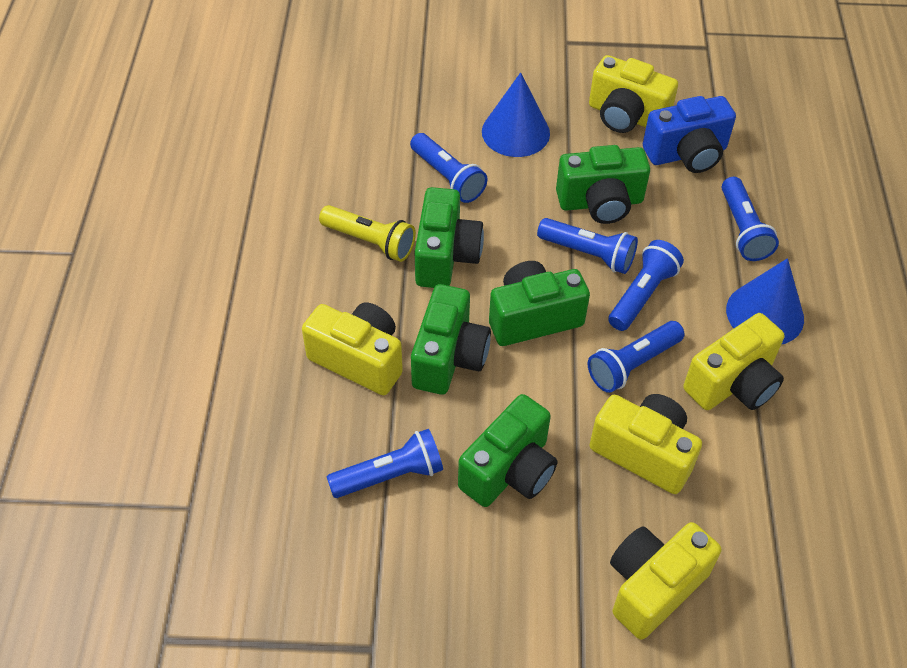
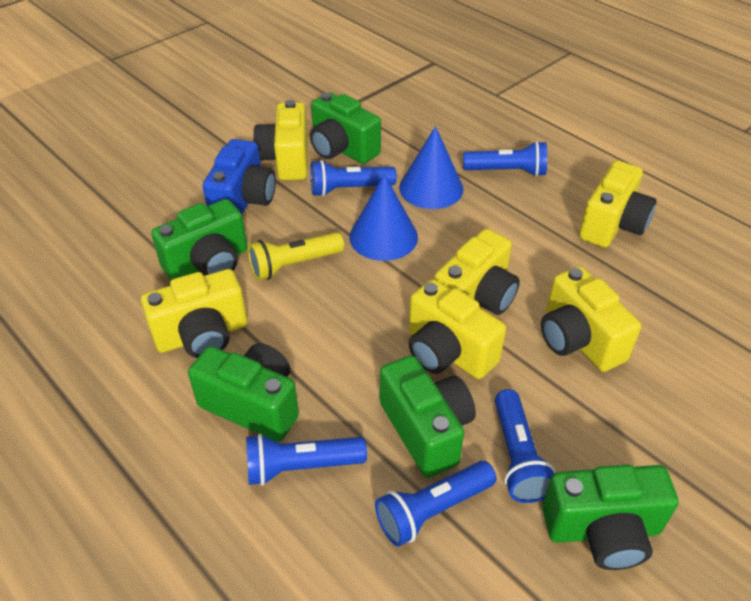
blue flashlight: [327,429,443,498] [410,133,487,203] [537,218,638,274] [588,321,685,393] [608,240,684,331] [722,177,779,261] = 6 -> [246,434,367,486] [310,160,397,197] [375,461,496,547] [463,141,547,177] [495,389,556,503] = 5
yellow camera: [302,302,403,395] [589,55,678,133] [590,394,702,494] [610,522,721,640] [683,313,784,410] = 5 -> [141,269,247,358] [253,100,308,180] [409,279,506,379] [434,229,520,315] [541,266,641,372] [579,160,657,248] = 6

